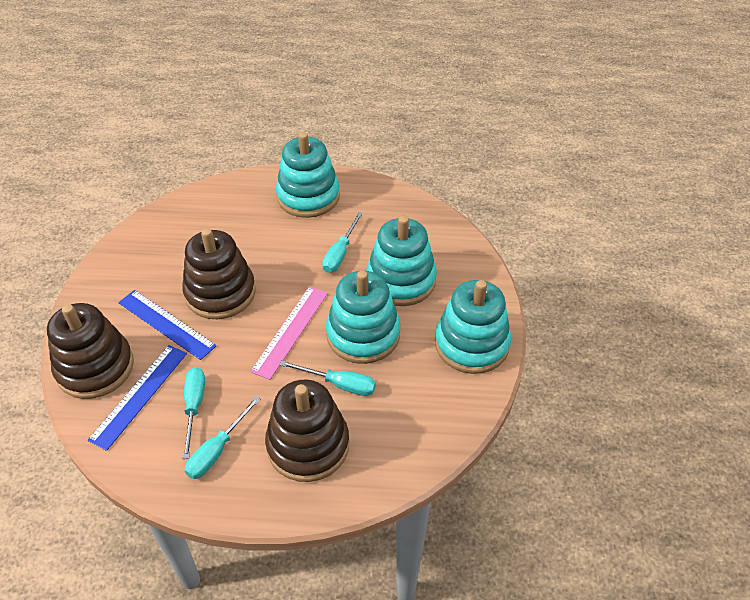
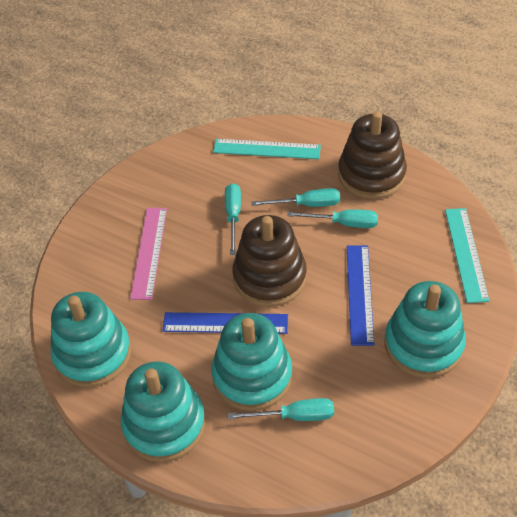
brown stacking toy: [47,303,134,399] [182,228,256,319] [265,380,349,482] = 3 -> [232,215,307,307] [338,111,407,199] = 2
turquoise ruler: none = 0 -> [213,139,321,159] [445,208,489,303] = 2

